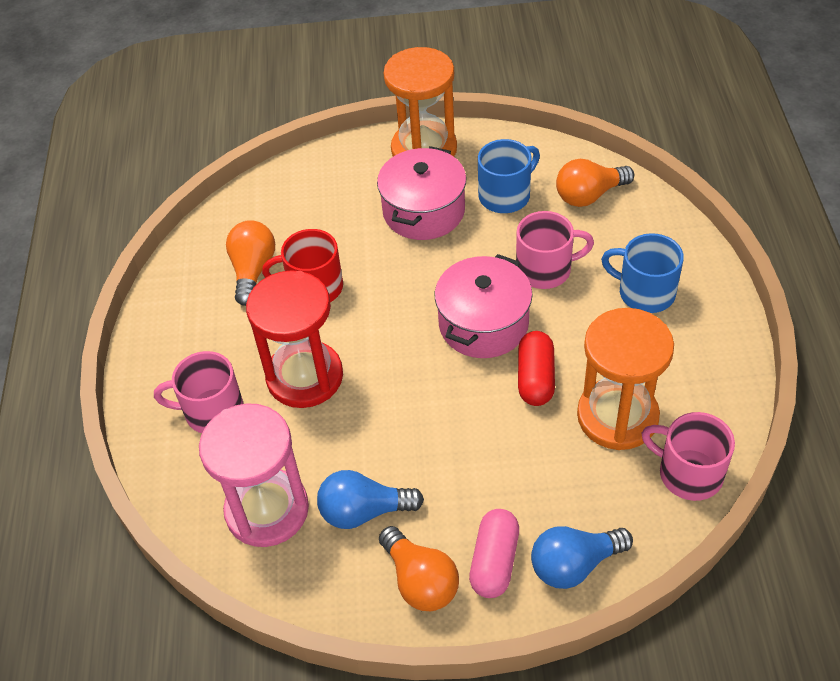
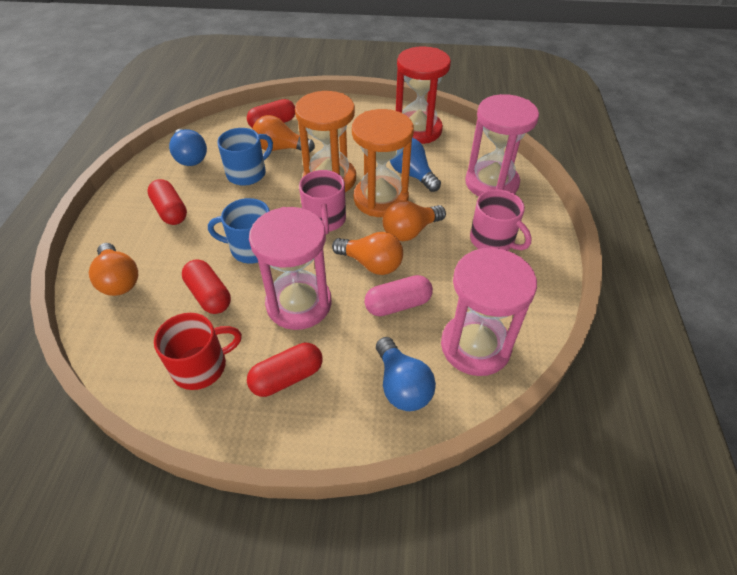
blue light bulb: [317,470,424,529] [531,526,633,589] = 2 -> [169,129,207,166] [376,337,436,411] [390,138,441,192] = 3
orange light bulb: [226,220,275,306] [379,526,459,611] [556,159,634,207] = 3 -> [89,243,138,296] [252,115,315,153] [332,232,403,275] [383,200,446,241] = 4
pink hourglass: [199,403,309,547] = 1 -> [249,207,332,330] [441,247,537,376] [465,94,539,197] = 3
pink mug: [154,351,244,433] [516,211,594,289] [641,412,735,501] = 3 -> [299,170,346,234] [470,190,532,251] = 2
pink pot: [377,146,467,240] [435,254,533,358] = 2 -> none = 0
red capsule: [518,331,555,406] = 1 -> [147,179,187,225] [182,259,231,314] [247,99,295,128] [247,343,322,397] = 4

